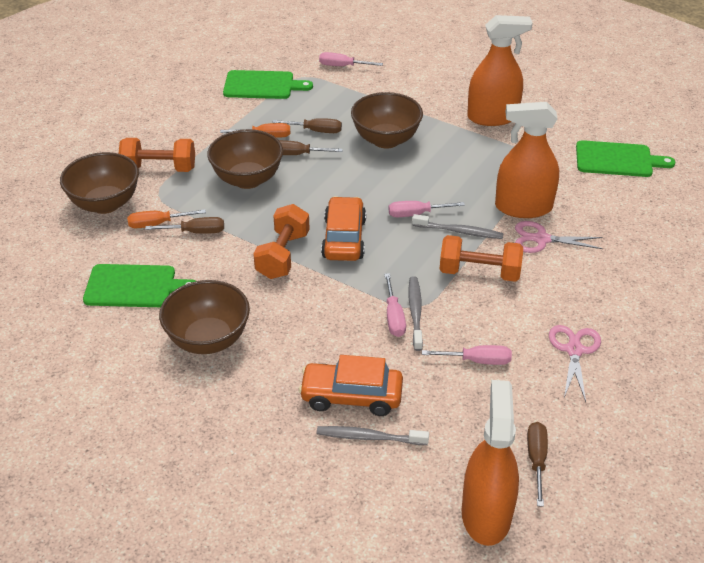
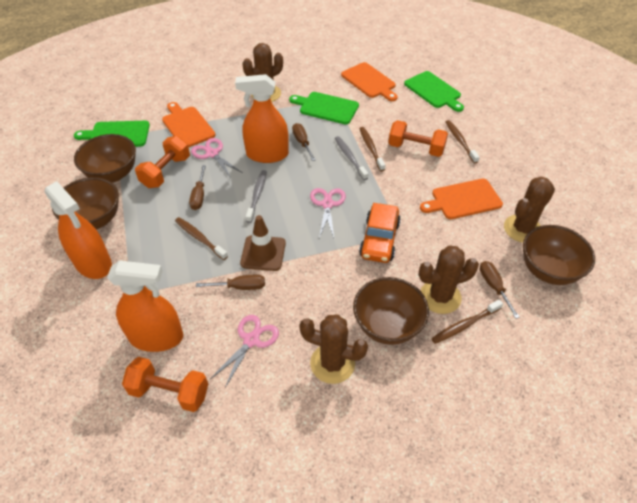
brown cactus: none = 0 -> [243,43,283,102] [299,314,368,384] [419,246,479,314] [504,176,555,243] = 4
brown toothbrush: none = 0 -> [175,217,228,260] [359,127,385,171] [431,300,503,344] [446,120,480,163] = 4
brown traffic cone: none = 0 -> [240,215,286,271] = 1
grey toothbrush: [317,426,429,445] [409,277,423,351] [412,214,504,239] = 3 -> [246,170,267,223] [335,136,368,180] = 2
orange car: [299,355,403,416] [321,196,366,261] = 2 -> [359,203,401,263] = 1
orange cutting board: none = 0 -> [162,102,215,148] [341,62,398,101] [420,179,503,219] = 3
orange screwdriver: [127,210,206,228] [220,123,290,138] = 2 -> none = 0
pink scissors: [515,221,603,253] [549,325,601,402] = 2 -> [191,138,243,178] [210,315,279,388] [310,188,346,238] = 3
pink screwdriver: [319,52,383,66] [384,273,406,337] [388,201,465,217] [422,345,512,365] = 4 -> none = 0

